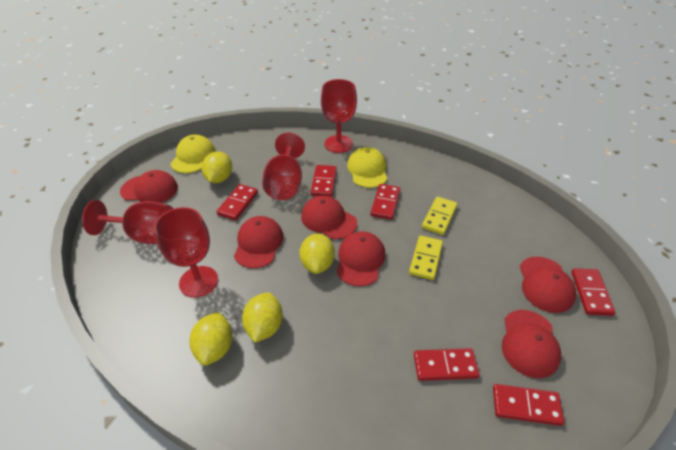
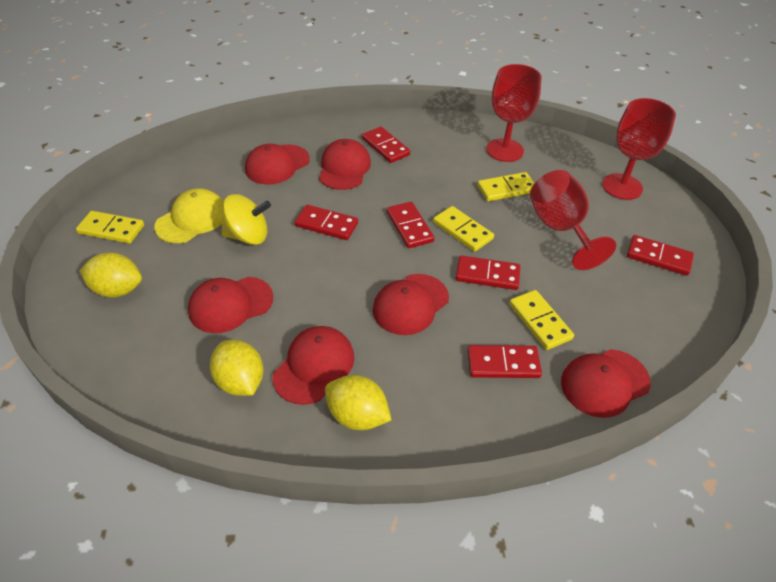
red goblet: [82,200,173,244] [154,207,218,298] [262,132,305,200] [321,79,357,153] = 4 -> [486,64,541,162] [530,170,616,270] [602,98,676,200] = 3
yellow cap: [170,135,215,173] [347,147,387,188] = 2 -> [154,188,224,243] = 1
yellow domino: [409,235,443,280] [422,197,457,235] = 2 -> [76,211,144,243] [433,206,494,252] [477,172,534,201] [509,290,574,350] = 4
yellow lemon: [189,312,232,365] [202,152,232,183] [242,293,283,343] [299,233,335,274] = 4 -> [79,253,142,298] [210,340,263,396] [325,375,391,430] = 3
yellow spinning top: none = 0 -> [221,194,271,245] = 1

